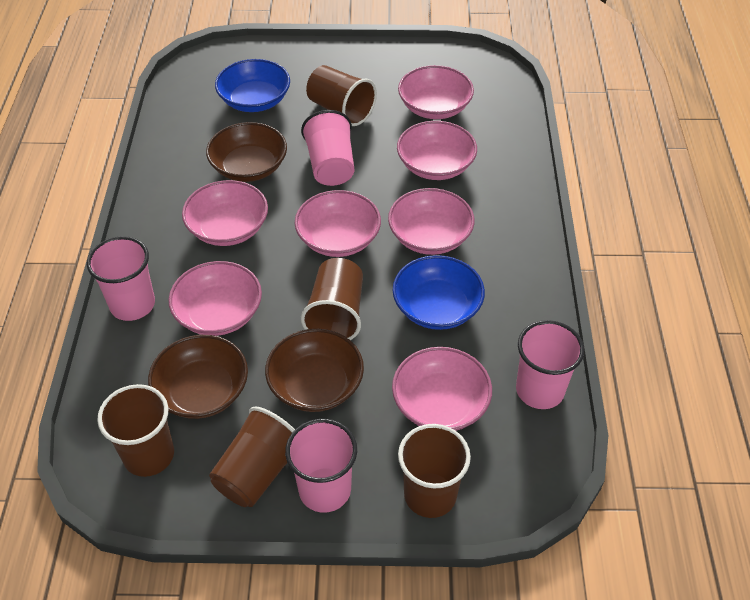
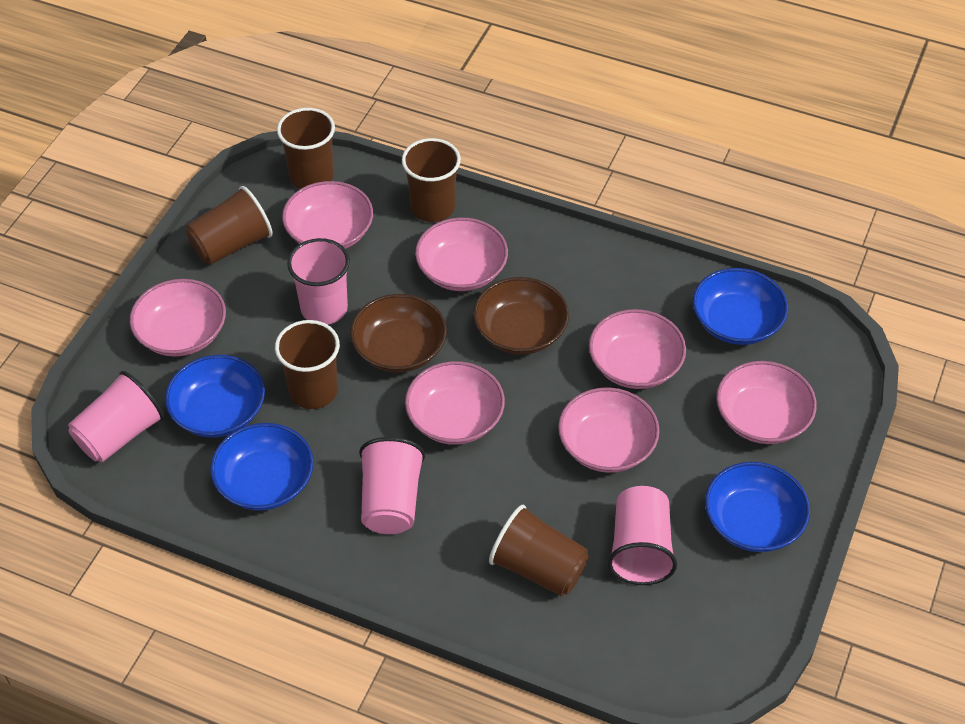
blue bowl: [215,59,290,112] [392,255,485,330] = 2 -> [165,355,265,438] [210,423,314,511] [693,268,788,345] [705,462,810,552] = 4
brown bowl: [148,335,248,419] [206,122,287,182] [265,329,364,412] = 3 -> [350,294,447,372] [473,277,569,355] = 2

